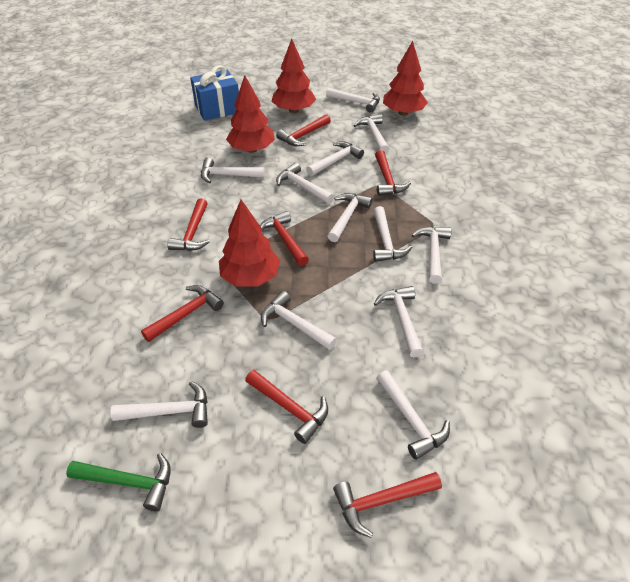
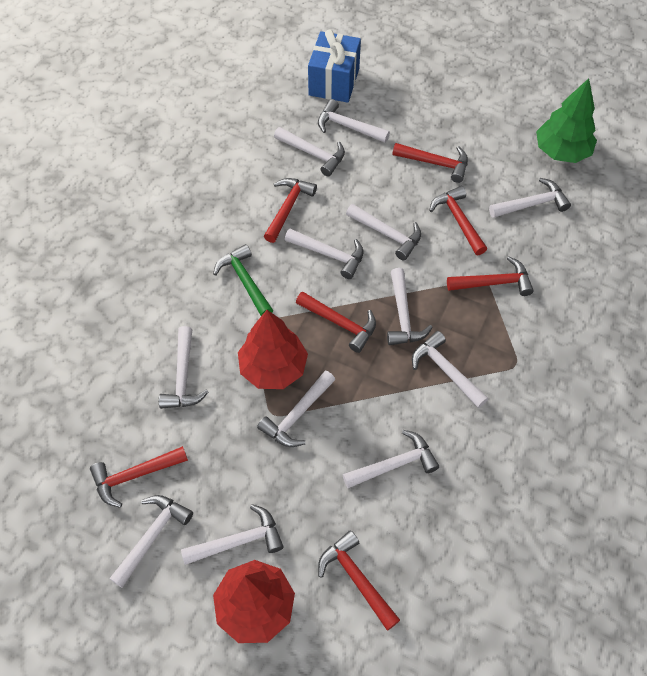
green tree: none = 0 -> [536,78,597,163] = 1
red tree: [219,200,280,287] [226,75,275,153] [271,39,316,113] [383,41,428,116] = 4 -> [213,560,295,643] [238,310,308,389] = 2

